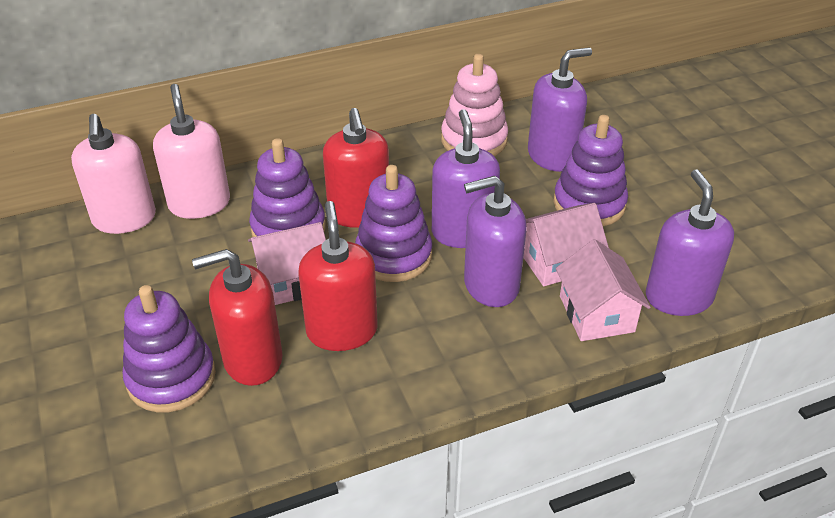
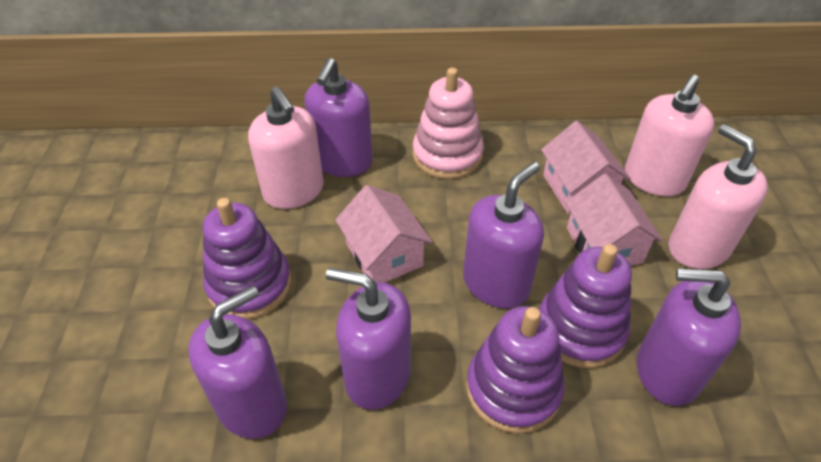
pink soap dispenser: [71,114,156,234] [153,84,230,219] = 2 -> [248,87,324,209] [625,75,714,197] [669,124,768,269] = 3
purple soap dispenser: [432,109,500,248] [464,176,527,307] [528,47,592,172] [646,169,734,316] = 4 -> [188,286,287,439] [305,58,373,177] [326,268,411,410] [463,162,544,308] [637,269,741,406] = 5
purple stacking toy: [123,285,216,412] [249,138,326,237] [355,165,432,282] [553,115,628,226] = 4 -> [203,198,292,319] [466,306,565,434] [539,244,632,368] = 3
red soap dispenser: [192,249,283,386] [298,201,378,351] [323,108,389,228] = 3 -> none = 0

